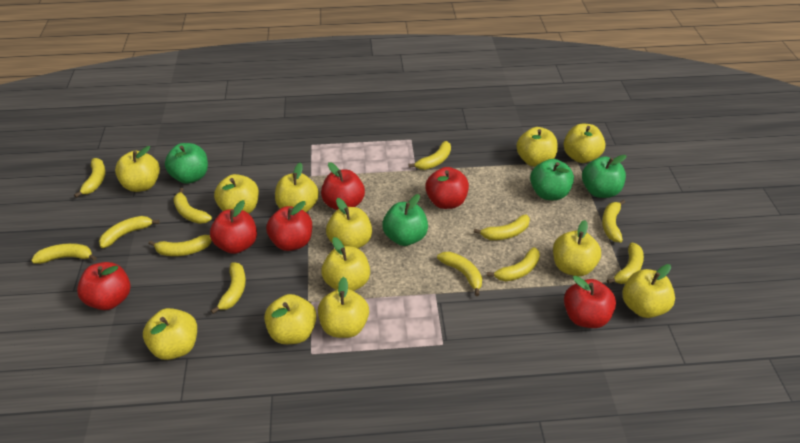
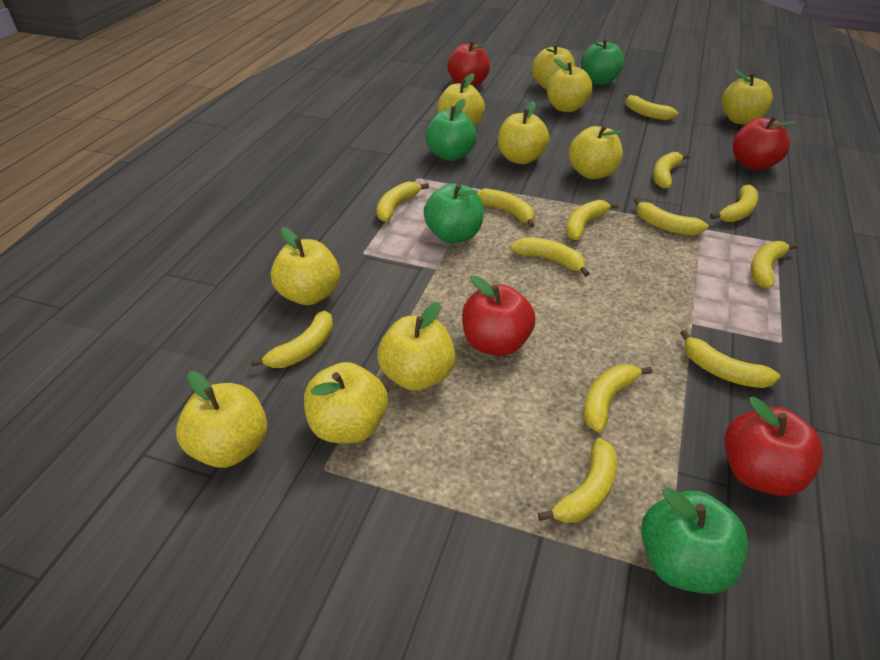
red apple: [77,262,131,310] [210,200,257,254] [266,201,312,251] [321,162,365,210] [425,167,469,209] [564,276,616,328] = 6 -> [447,41,490,87] [462,276,535,356] [724,397,823,496] [732,116,796,170] = 4
yellow apple: [115,146,160,192] [143,308,197,360] [214,174,259,214] [264,294,317,344] [275,162,319,212] [318,277,369,338] [321,237,370,291] [326,198,372,248] [517,127,558,167] [553,220,601,276] [564,124,606,163] [622,264,675,318] = 12 -> [176,371,267,468] [271,227,340,305] [304,362,388,444] [377,302,456,391] [437,73,485,126] [498,101,549,164] [532,44,575,90] [547,58,592,112] [569,125,623,179] [722,69,773,125] = 10
yellow banana: [31,243,97,264] [74,158,105,198] [99,216,160,248] [149,235,212,256] [173,188,212,224] [211,262,246,314] [408,141,451,170] [437,252,482,296] [474,214,530,240] [487,247,540,281] [602,200,625,242] [607,243,644,284] = 12 -> [251,310,333,368] [377,181,429,222] [477,189,535,228] [510,238,590,277] [538,438,617,523] [566,200,619,240] [584,364,652,433] [625,93,678,120] [634,198,709,235] [653,152,690,189] [680,330,780,388] [710,185,758,222] [751,241,798,288] = 13

